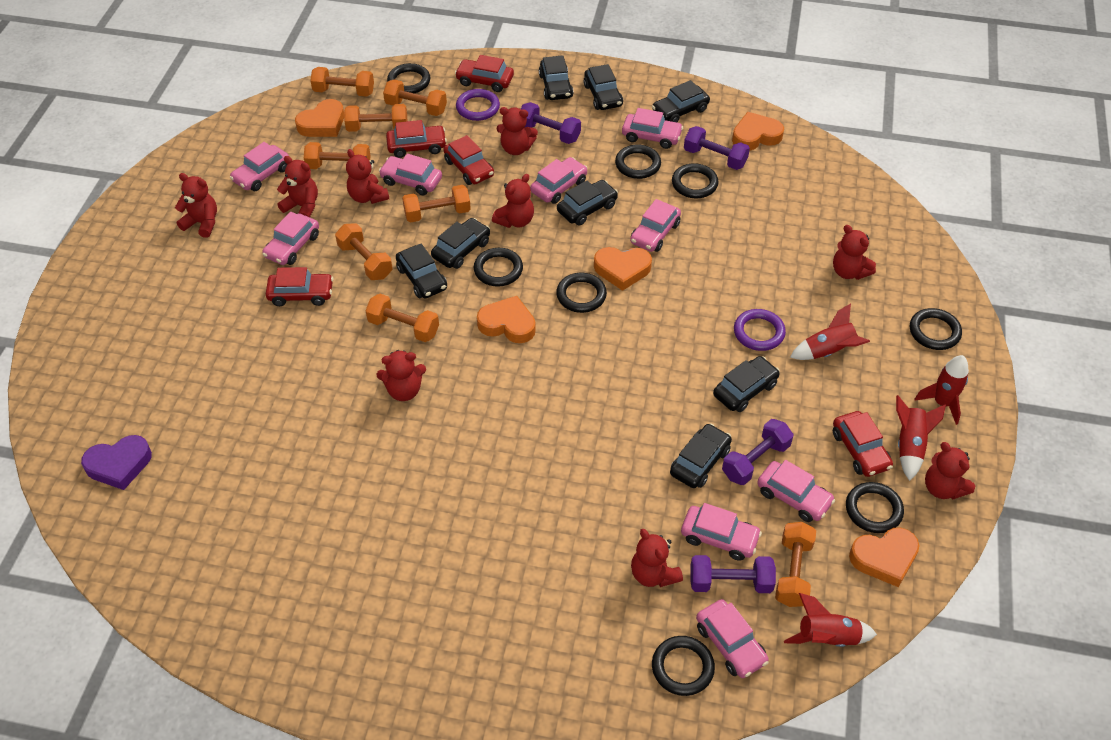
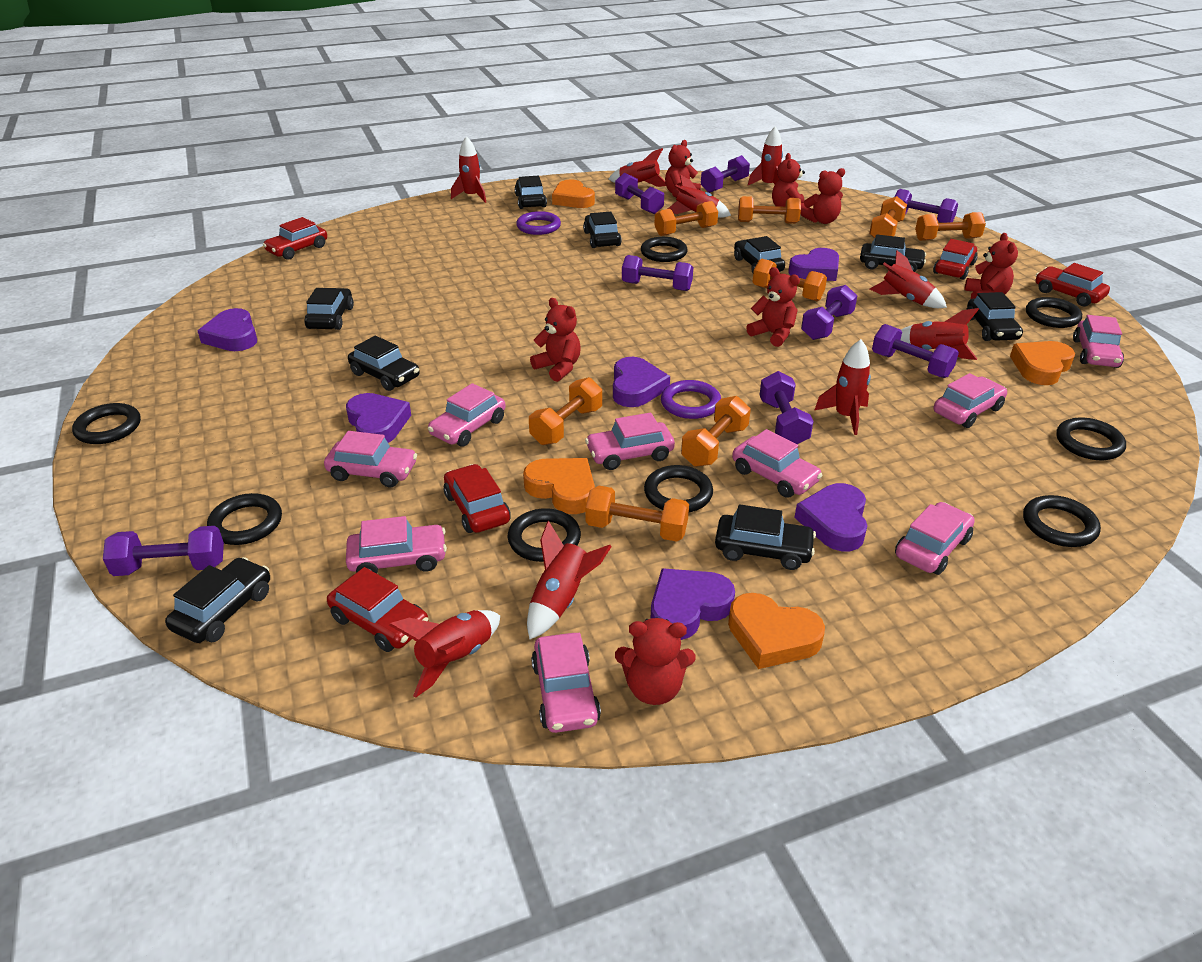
black car: [396,244,447,298] [431,218,490,269] [539,55,574,100] [557,180,618,225] [583,64,623,110] [652,80,710,122] [670,424,732,488] [713,356,780,412] = 8 -> [165,557,270,643] [304,288,354,330] [348,336,420,391] [515,176,547,209] [583,212,622,248] [715,504,816,570] [734,236,785,273] [860,234,926,272] [966,292,1023,341] = 9
orange heart: [295,99,344,137] [477,296,536,343] [594,247,652,291] [732,112,784,151] [849,528,920,587] = 5 -> [523,458,595,514] [552,180,595,208] [728,593,825,669] [1010,341,1075,385] = 4
purple dumbbell: [521,102,581,144] [684,126,750,170] [690,555,776,593] [722,419,793,485] = 4 -> [103,526,224,576] [615,173,664,214] [622,255,693,291] [701,155,750,193] [760,371,814,444] [801,285,857,340] [872,324,959,378] [894,189,958,223] = 8
purple heart: [81,435,152,490] = 1 -> [198,308,257,351] [346,393,411,443] [613,357,670,407] [650,568,735,640] [788,248,839,281] [794,483,867,551] = 6
red rocket: [784,593,877,647] [790,303,870,360] [896,395,946,481] [915,355,969,425] = 4 -> [389,610,500,698] [451,136,486,203] [527,521,612,639] [608,148,666,187] [668,175,731,218] [748,126,783,185] [815,339,871,435] [870,250,947,308] [901,308,979,360] = 9
red teddy bear: [175,173,217,238] [277,156,318,217] [346,149,389,204] [377,350,426,401] [492,174,534,228] [497,107,538,155] [631,529,683,587] [833,225,876,280] [925,442,975,499] = 9 -> [530,298,581,382] [615,618,695,705] [665,140,701,198] [746,267,800,347] [772,153,805,214] [801,168,845,224] [964,233,1018,299] = 7

